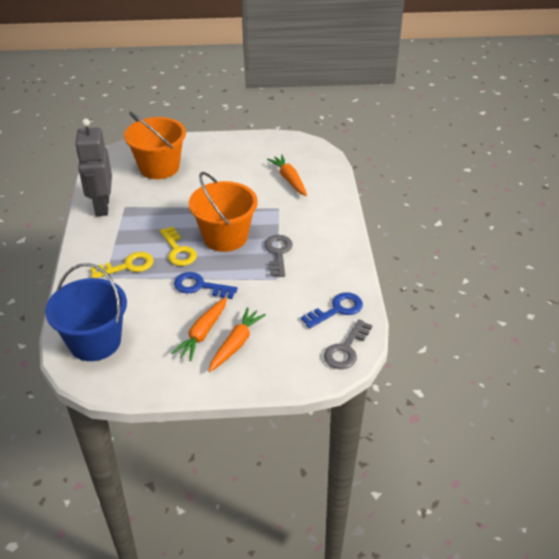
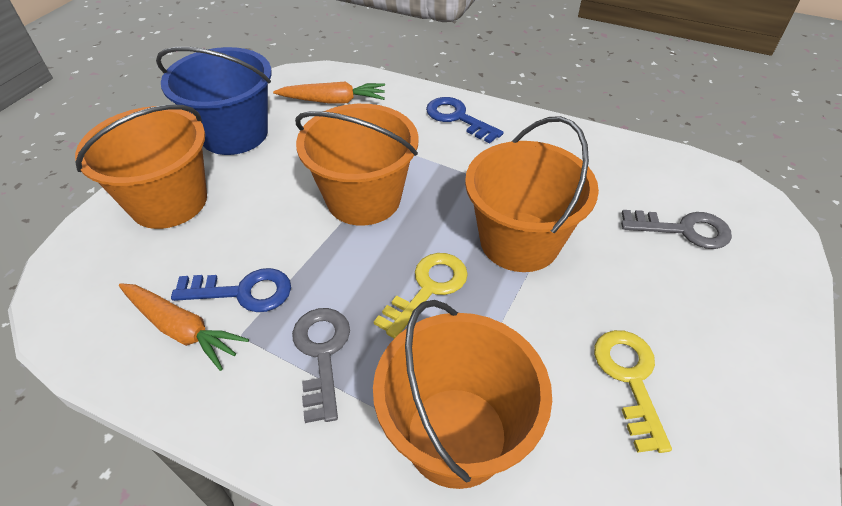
grey robot: [75,119,112,216] = 1 -> none = 0
orange bucket: [124,112,186,179] [189,172,258,252] = 2 -> [75,105,207,229] [295,104,419,226] [373,300,552,489] [465,116,599,272] = 4
orange carrot: [171,297,227,361] [208,307,266,372] [267,155,307,196] = 3 -> [119,283,249,371] [273,81,385,104] = 2

